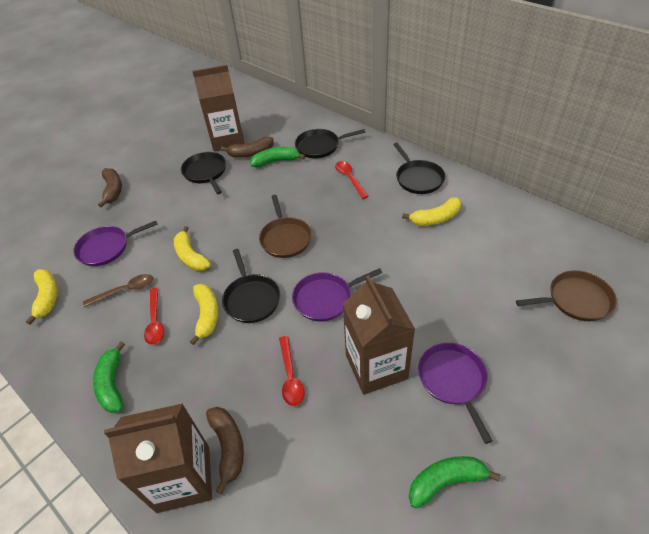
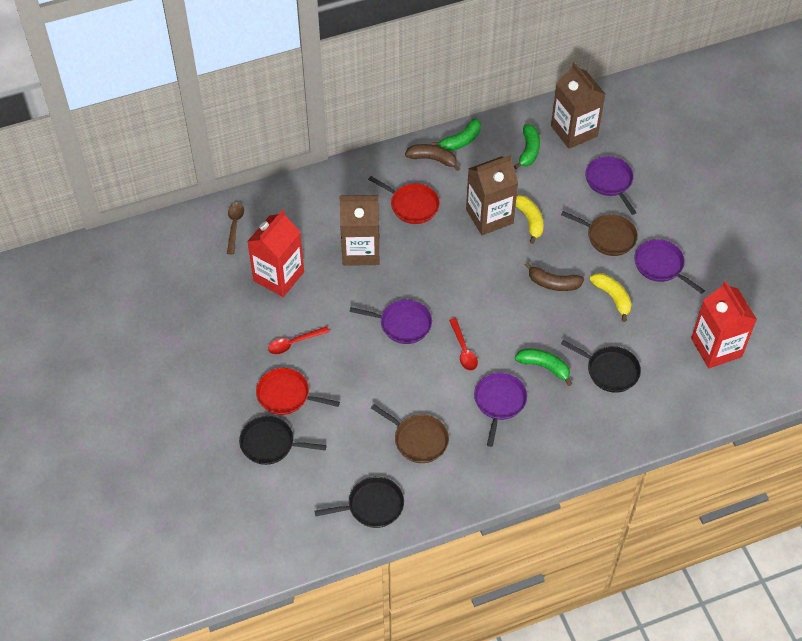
black pan: [181,152,226,194] [222,249,280,323] [295,129,365,158] [393,143,445,194] = 4 -> [239,416,327,465] [314,477,404,528] [561,340,641,393] = 3
brown banana: [98,168,122,208] [206,407,244,494] [221,137,274,158] = 3 -> [405,144,460,171] [525,262,584,291] = 2
purple pan: [73,221,158,266] [292,268,382,321] [418,343,492,444] = 3 -> [349,299,432,344] [474,372,527,447] [585,156,636,215] [634,239,705,294] = 4
red carton: none = 0 -> [247,210,304,297] [691,281,757,368] = 2
red pan: none = 0 -> [256,368,340,415] [368,176,440,224] = 2
red spoon: [144,287,164,345] [279,336,305,406] [335,161,369,199] = 3 -> [268,326,330,354] [449,318,478,371] = 2
yellow banana: [26,269,58,325] [174,226,211,271] [190,284,218,345] [402,197,461,226] = 4 -> [516,195,544,244] [590,273,632,322] = 2

